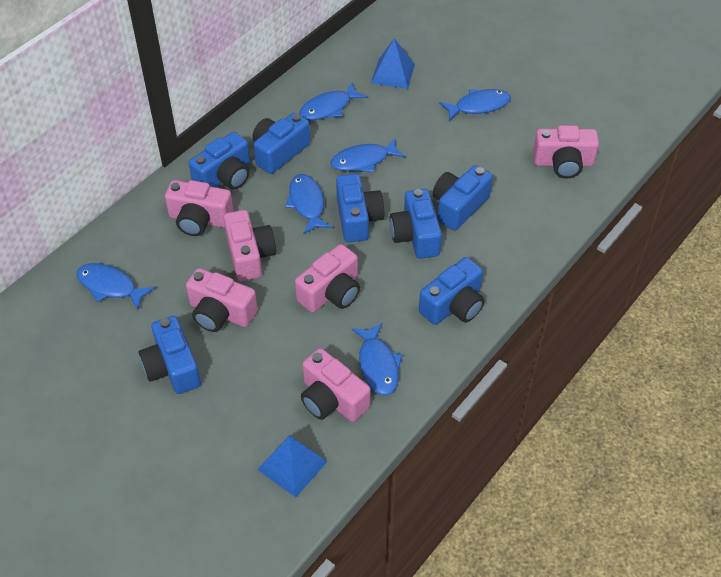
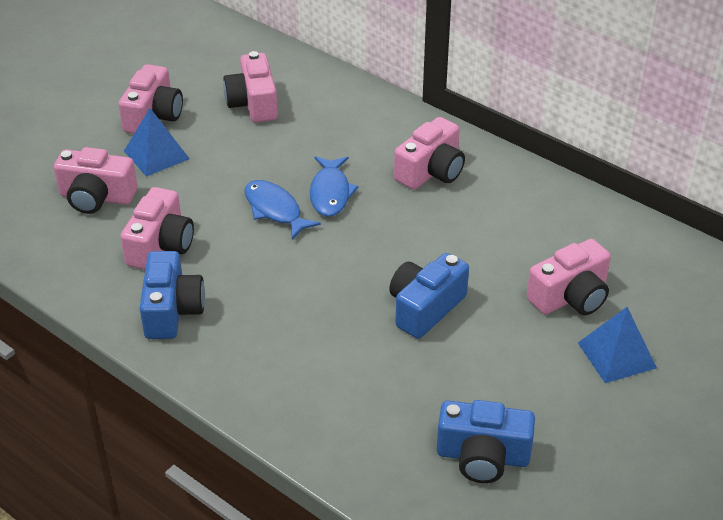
blue camera: [139,316,201,394] [189,132,250,190] [253,112,310,174] [336,174,385,242] [390,189,442,259] [419,257,484,325] [433,165,493,231] = 7 -> [140,251,205,339] [389,253,469,339] [437,400,535,483] = 3
blue fish: [76,263,155,310] [285,174,332,234] [299,83,367,121] [330,138,406,173] [352,323,403,395] [439,89,511,121] = 6 -> [244,180,321,240] [310,156,359,217] = 2

